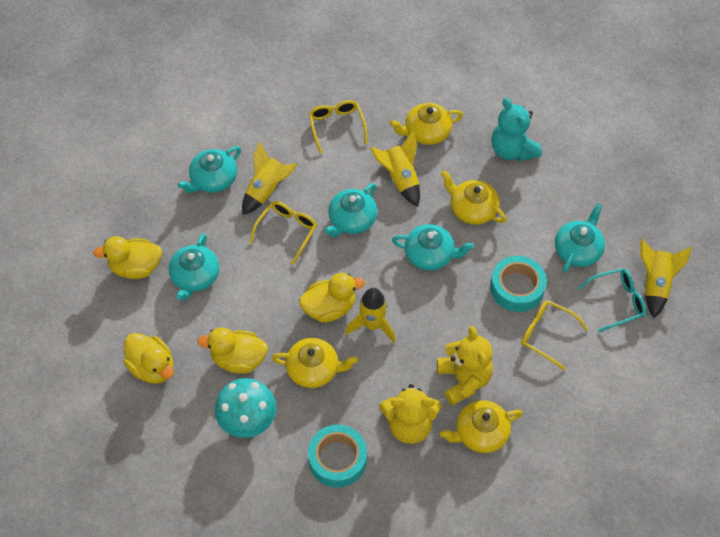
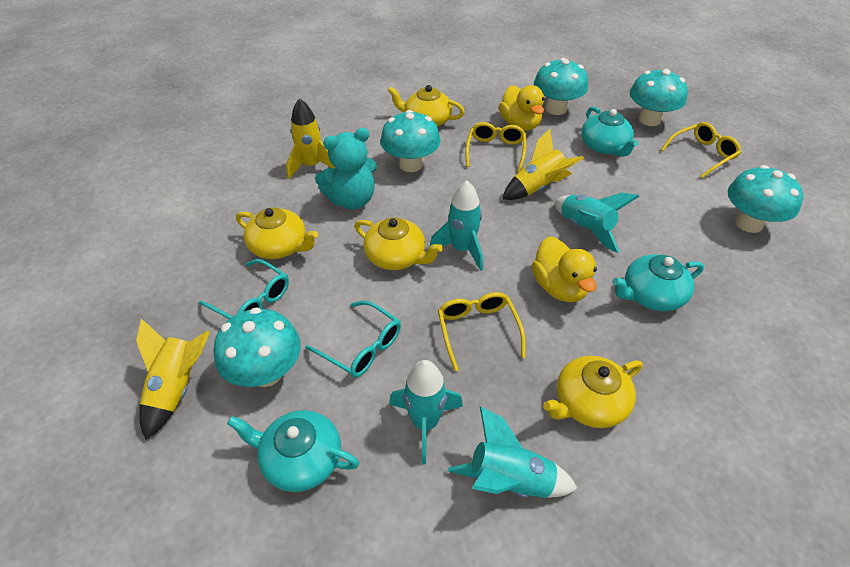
turquoise glasses: [578,268,646,332] = 1 -> [199,259,289,319] [305,300,401,378] = 2
turquoise mushroom: [215,378,277,438] = 1 -> [213,307,301,387] [380,110,441,172] [534,58,588,115] [630,69,688,126] [728,165,803,233] = 5
turquoise rocket: none = 0 -> [389,360,463,464] [430,181,483,271] [448,406,578,498] [554,193,639,253] = 4
turquoise tape: [308,425,367,488] [490,256,547,312] = 2 -> none = 0
turquoise teapot: [169,233,219,301] [178,146,241,193] [325,183,377,237] [392,224,474,271] [555,203,605,273] = 5 -> [227,410,359,492] [581,106,639,157] [612,254,704,311] = 3
yellow duck: [93,236,162,279] [123,333,174,384] [197,327,268,374] [299,273,365,323] = 4 -> [499,85,544,131] [532,237,597,302] = 2
yellow rocket: [242,141,298,215] [345,288,395,343] [370,131,420,207] [640,239,692,318] = 4 -> [136,318,210,440] [286,98,335,179] [502,129,584,200] = 3
yellow teddy bear: [379,384,441,444] [437,326,493,406] = 2 -> none = 0

